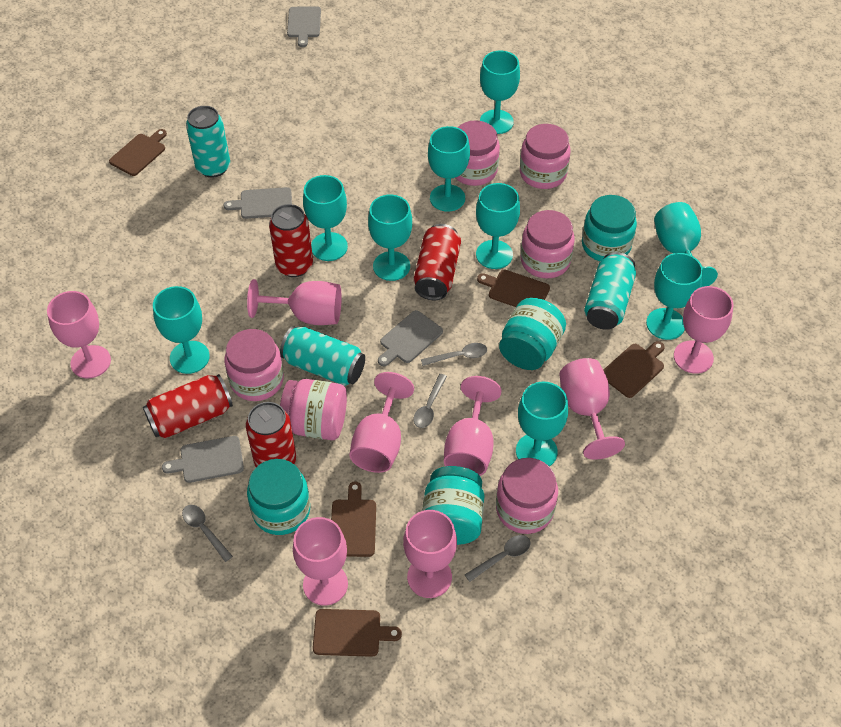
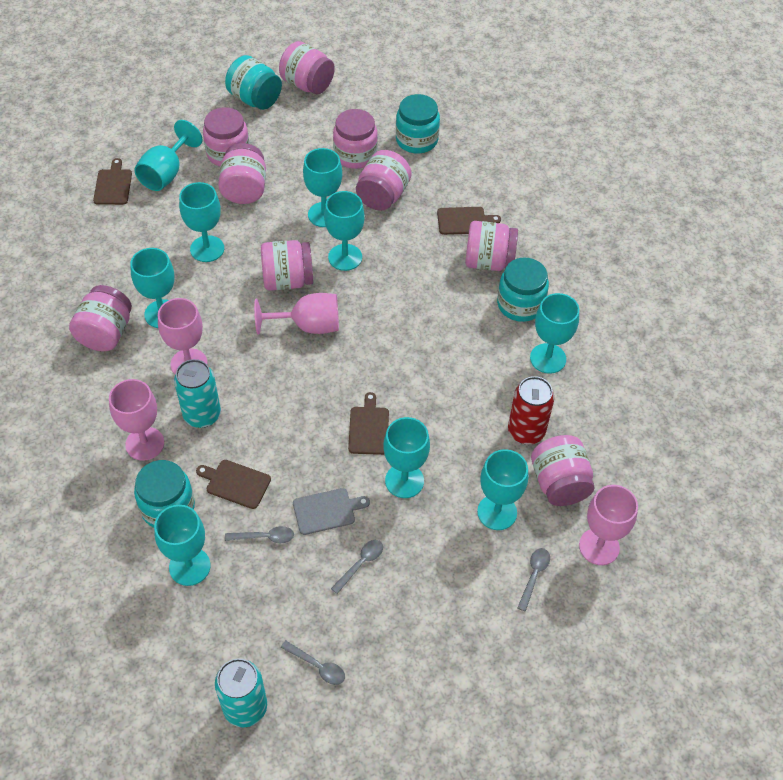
brown cutting board: [109,129,167,176] [313,609,402,657] [331,481,376,557] [477,269,550,307] [604,341,665,398] = 5 -> [93,158,132,205] [196,460,271,509] [348,392,389,455] [437,207,501,235] = 4
grey cutting board: [162,436,244,483] [224,187,292,219] [287,6,321,47] [378,310,443,366] = 4 -> [293,488,370,535] = 1
pink goblet: [47,291,111,378] [247,279,342,325] [293,517,348,606] [349,372,414,473] [403,510,457,598] [444,376,502,476] [559,358,625,460] [674,286,734,374] = 8 -> [109,379,164,461] [158,298,208,374] [254,293,339,335] [579,485,638,565] = 4
pink jar: [224,329,284,401] [280,379,347,440] [455,120,500,186] [496,458,558,534] [520,124,571,189] [520,210,575,279] = 6 -> [69,285,132,351] [203,107,249,166] [218,143,266,204] [261,240,313,291] [279,41,335,94] [333,109,378,169] [356,150,412,211] [465,221,518,271] [531,435,595,506] = 9
red can: [143,374,233,438] [246,402,296,467] [269,204,313,277] [414,224,461,300] = 4 -> [508,376,554,444] = 1
turquoise can: [186,106,230,178] [280,326,365,386] [584,252,636,330] = 3 -> [174,359,221,428] [215,658,267,727] = 2

